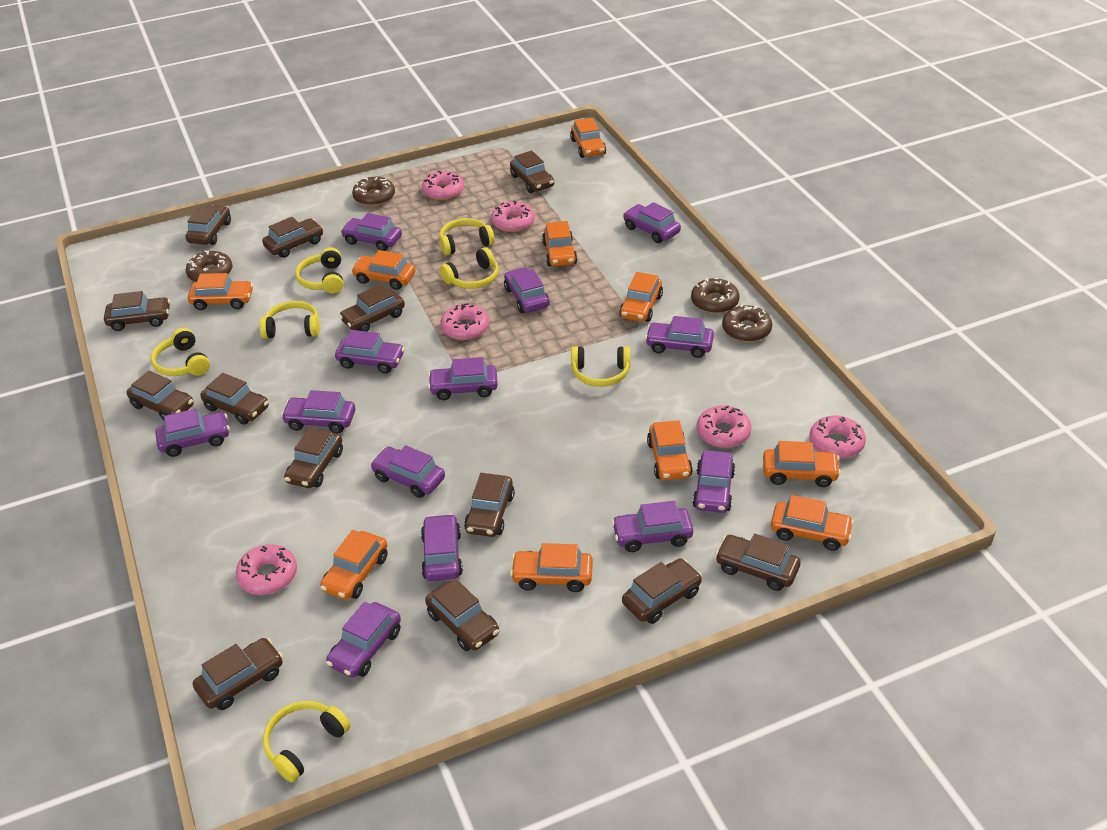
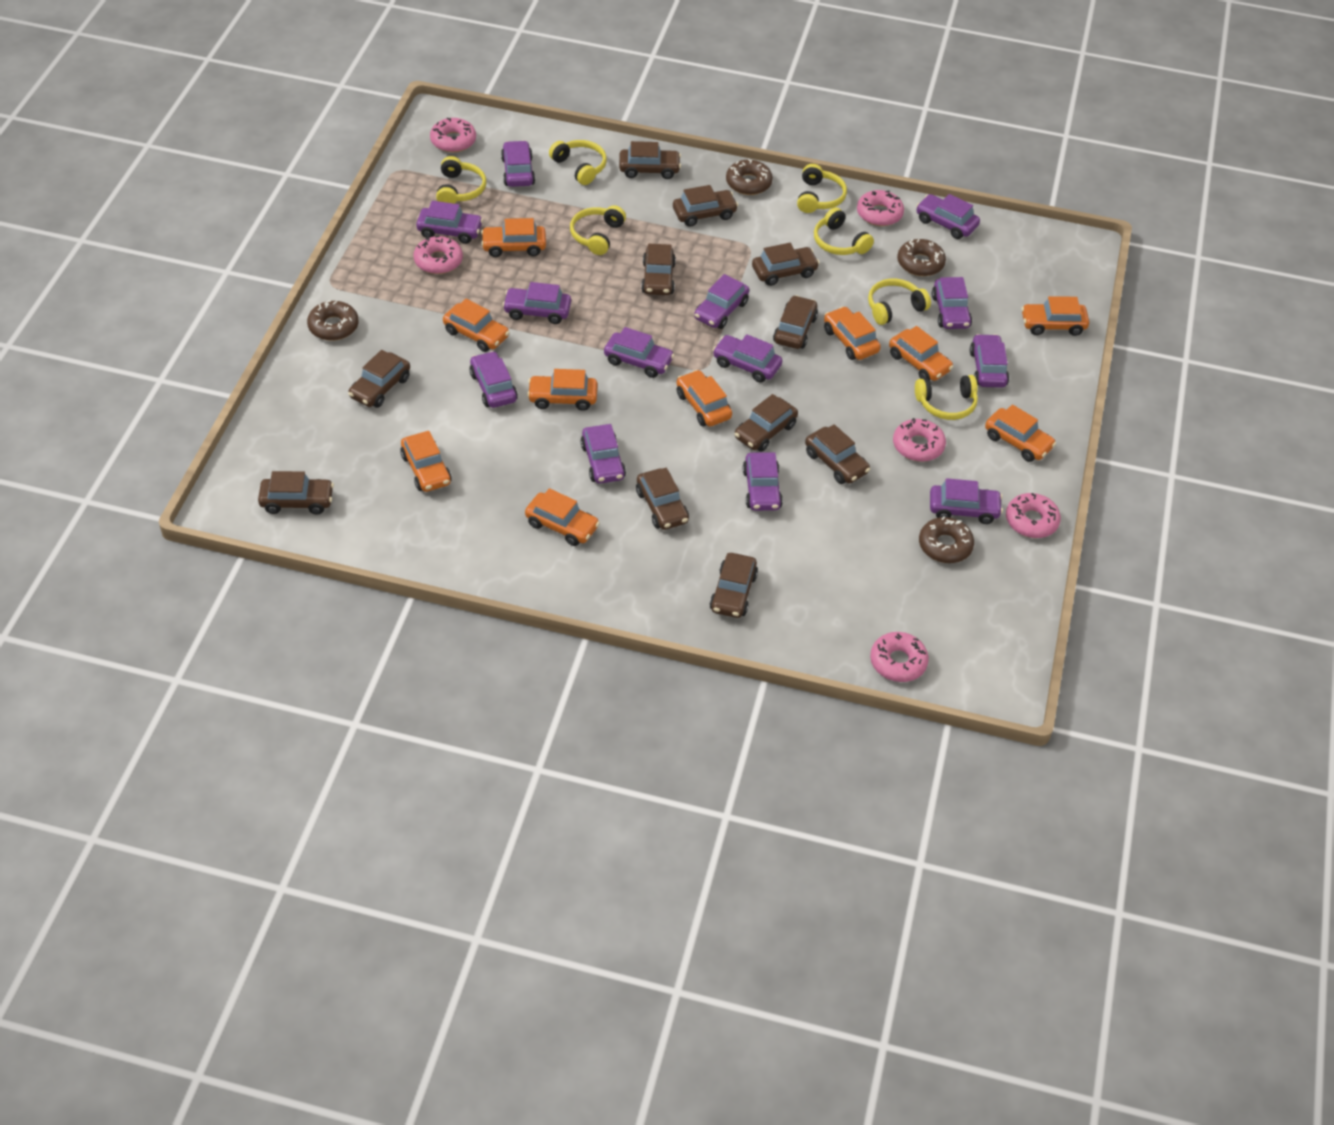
brown car: [104,291,170,331] [127,371,194,420] [186,205,231,245] [193,638,283,710] [200,373,269,425] [262,217,323,258] [284,427,343,488] [339,284,405,332] [425,579,499,651] [464,473,515,537] [510,151,554,193] [622,558,702,624] [715,534,801,591] = 13 -> [258,471,334,514] [348,350,410,408] [619,141,681,179] [636,468,689,530] [641,244,676,295] [673,185,738,227] [710,553,758,618] [734,394,798,452] [752,243,819,286] [773,295,818,349] [805,424,870,484] = 11

